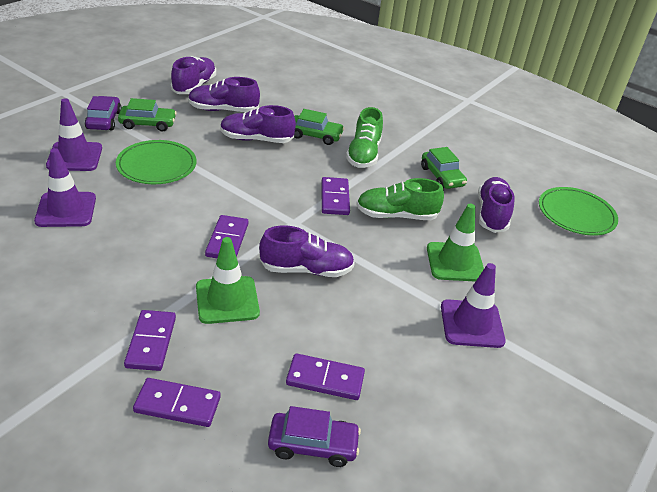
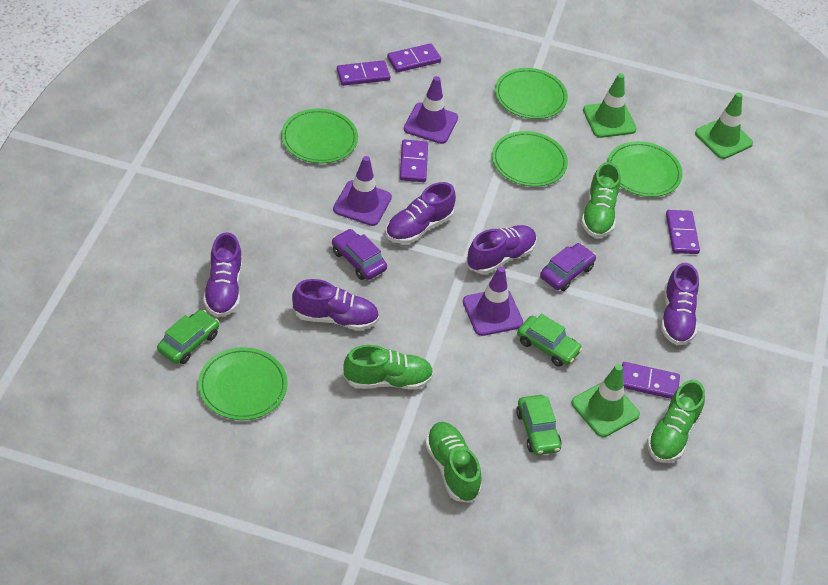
green plate: [116,140,197,184] [539,187,618,236] = 2 -> [198,347,288,420] [281,108,358,163] [492,131,568,187] [495,68,568,119] [607,141,683,197] = 5
green shoe: [346,107,383,168] [356,178,444,220] = 2 -> [343,345,434,390] [425,422,482,503] [581,162,620,238] [647,380,705,463] = 4
green traffic cone: [196,237,260,324] [427,204,484,282] = 2 -> [571,364,640,437] [583,73,637,138] [695,92,753,159] = 3

